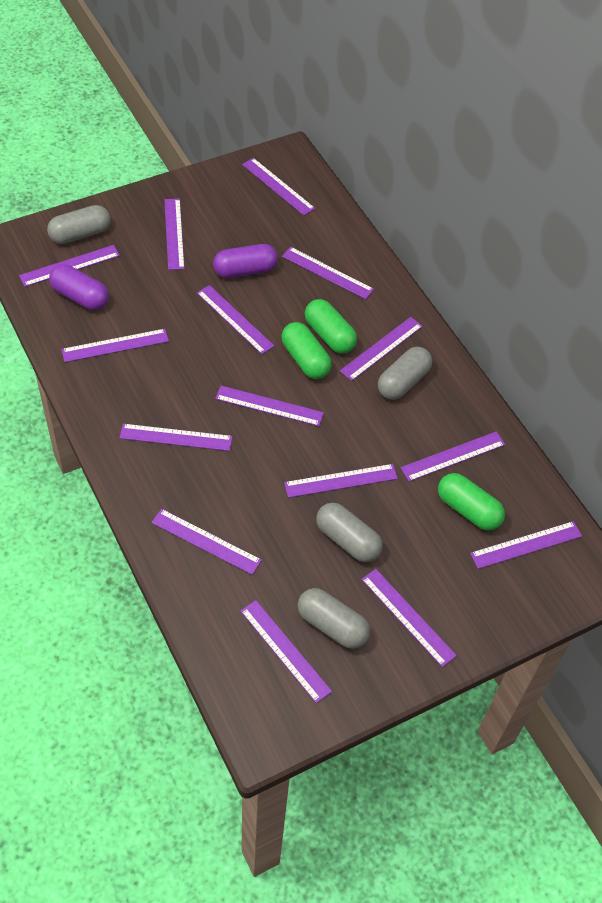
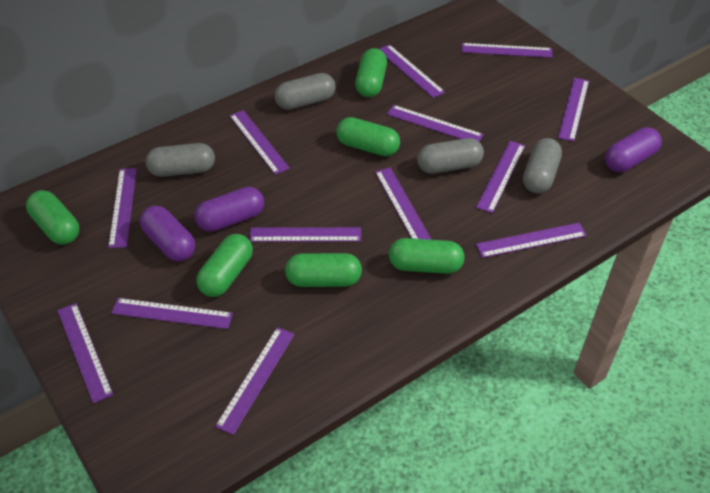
green capsule: [282,322,332,379] [305,299,357,354] [438,473,505,531] = 3 -> [26,190,79,245] [196,234,253,297] [285,253,362,287] [336,117,400,156] [355,48,387,97] [389,238,465,274] = 6
purple capsule: [49,264,109,310] [213,244,278,278] = 2 -> [140,205,195,261] [195,187,264,232] [605,127,662,172] = 3
purple ruler: [19,245,120,287] [61,329,169,362] [120,424,233,451] [151,509,262,575] [164,199,185,270] [197,285,274,354] [215,386,324,426] [240,600,332,703] [242,158,315,215] [282,247,374,299] [284,464,398,498] [340,317,423,381] [361,569,457,667] [401,431,505,482] [470,521,582,569] = 15 -> [57,303,113,403] [108,168,137,248] [111,298,233,329] [215,327,295,435] [229,110,290,175] [249,227,361,242] [375,167,432,240] [379,44,445,98] [387,105,484,142] [461,43,553,58] [476,141,525,213] [476,223,587,258] [558,78,589,142] = 13

